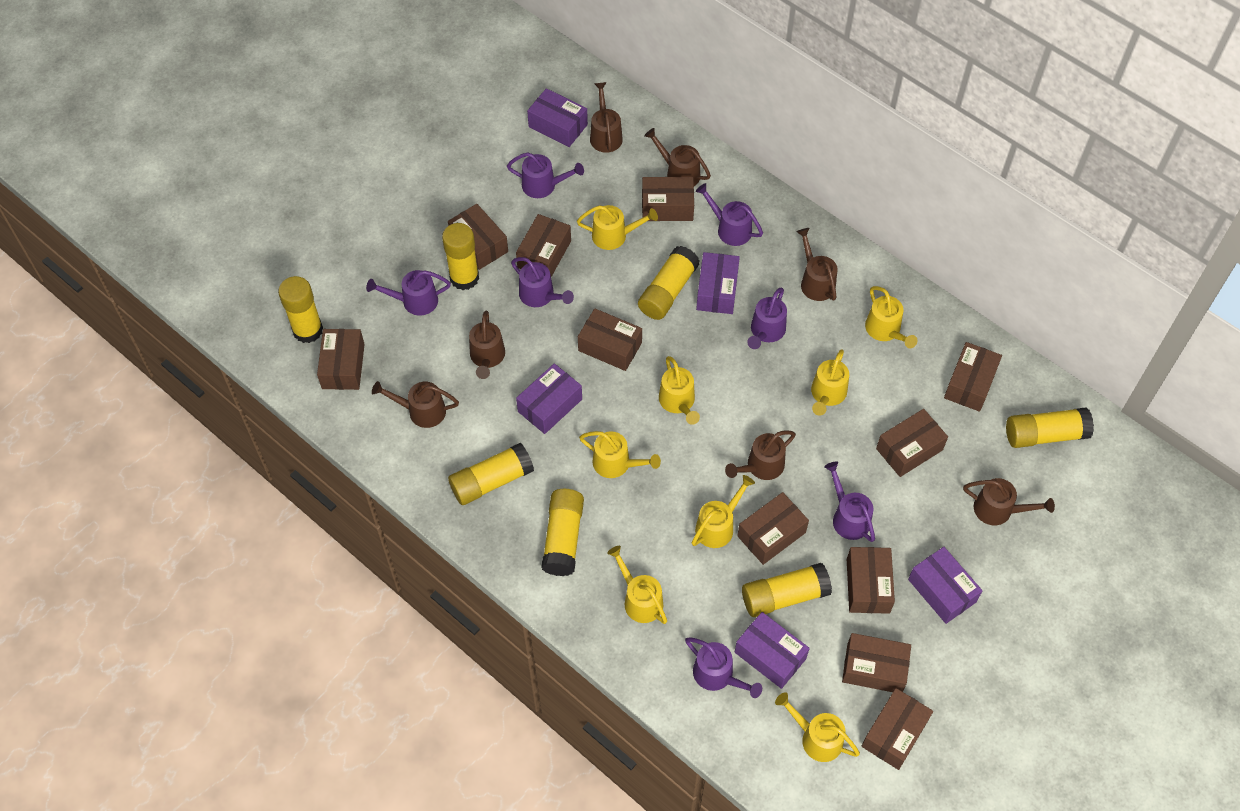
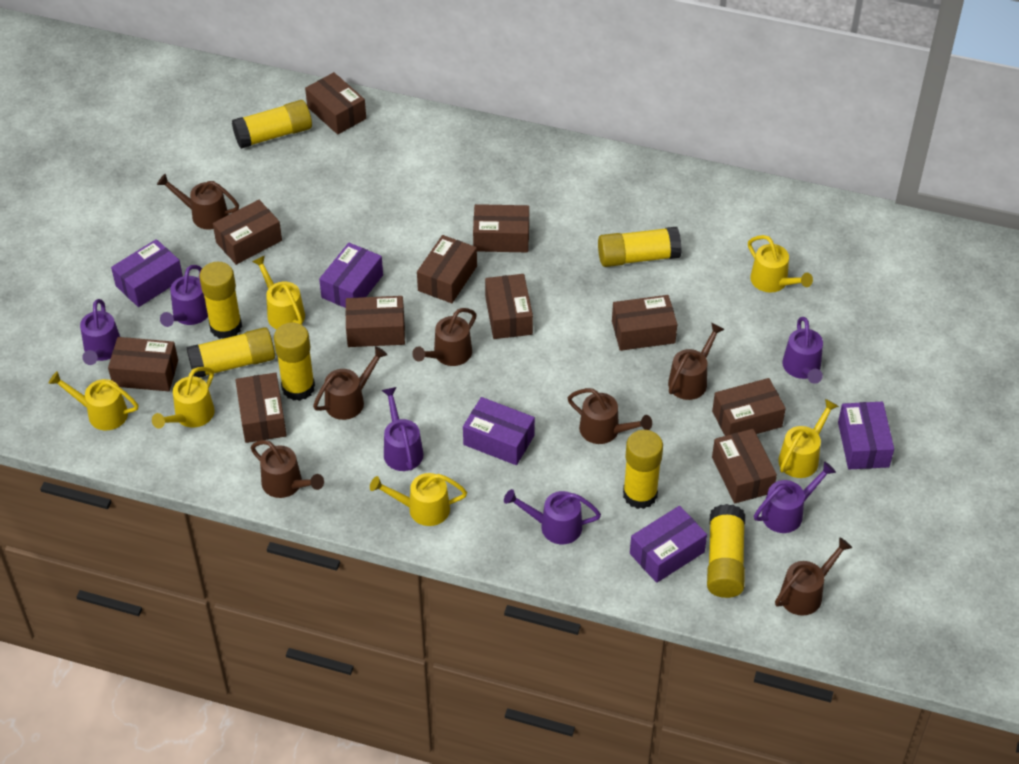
purple watering can: [366,270,451,316] [507,152,584,198] [511,257,574,307] [685,637,762,698] [696,183,763,246] [747,288,787,349] [824,461,875,542] = 7 -> [80,299,120,365] [160,265,208,327] [382,387,424,471] [504,489,601,544] [754,461,836,533] [782,317,823,384] = 6
yellow watering can: [577,205,658,250] [579,431,661,478] [607,546,667,624] [659,356,700,425] [692,475,755,548] [775,692,860,762] [811,349,849,416] [865,286,917,348] = 8 -> [48,371,138,430] [152,367,215,429] [252,256,305,329] [370,473,467,526] [748,235,813,292] [778,399,839,478] = 6

